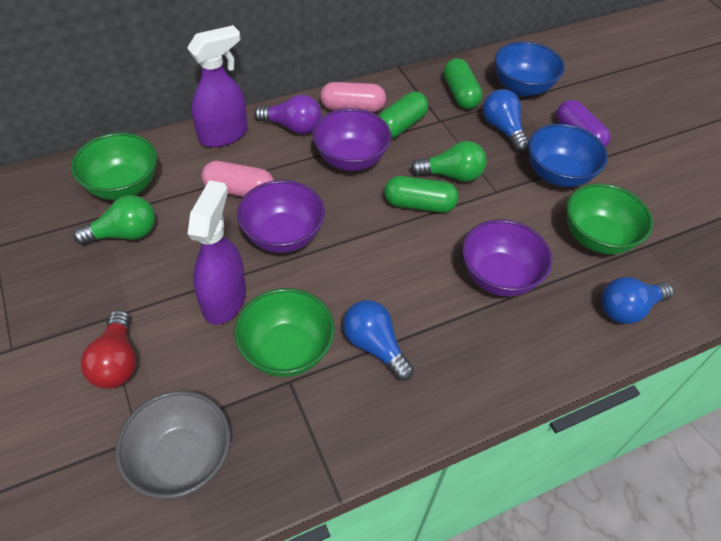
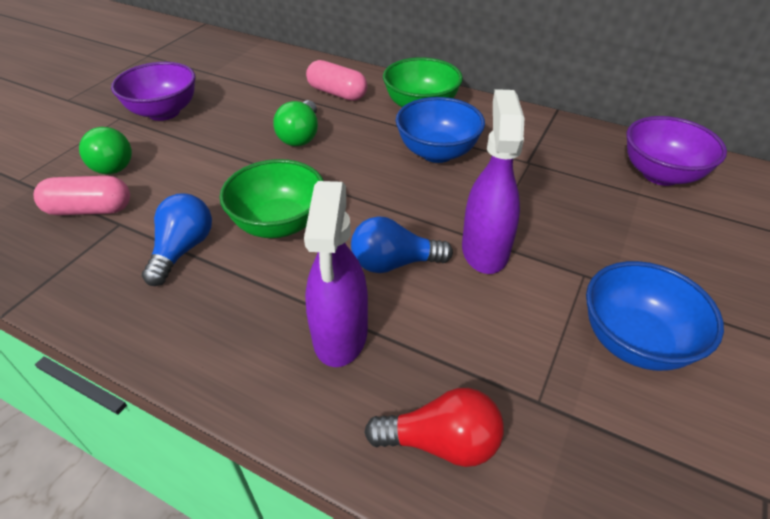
blue light bulb: [343,300,414,381] [483,89,529,152] [601,277,674,324] = 3 -> [142,194,212,286] [351,216,453,273] = 2
green bowl: [71,133,157,200] [235,288,335,377] [567,183,653,255] = 3 -> [219,159,324,238] [383,57,463,107] = 2
green capsule: [378,92,428,139] [384,176,459,213] [443,58,483,109] = 3 -> none = 0
grey bowl: [116,391,231,499] = 1 -> none = 0
purple bowl: [237,180,325,253] [312,108,391,171] [462,219,552,296] = 3 -> [111,62,196,121] [626,116,727,186] = 2
purple capsule: [556,100,611,148] = 1 -> none = 0
purple light bulb: [254,95,321,134] = 1 -> none = 0

